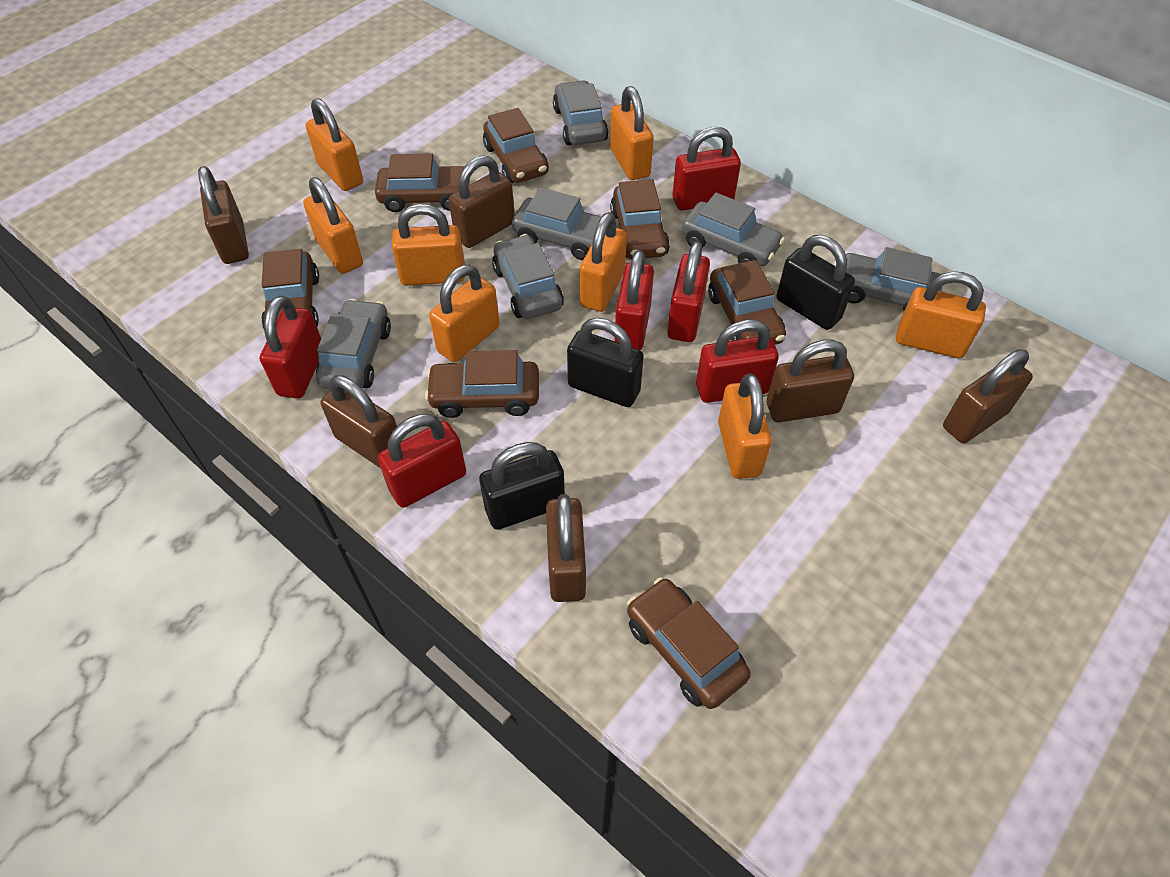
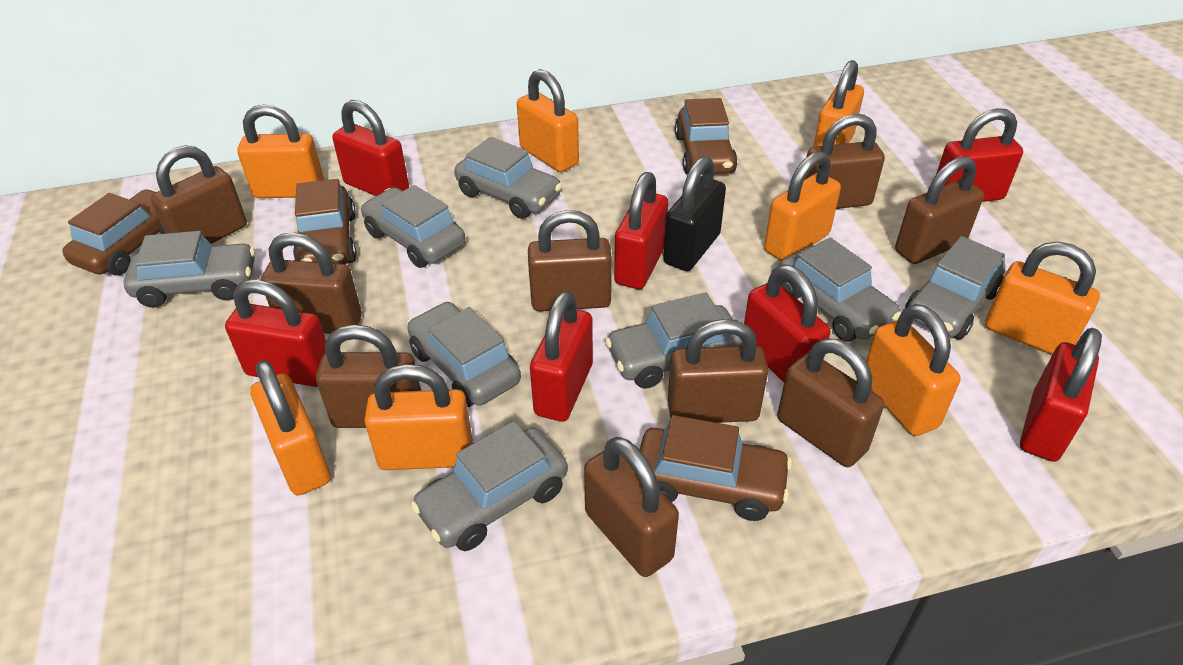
black padlock: [479,442,565,530] [567,318,644,407] [776,235,855,330] = 3 -> [663,156,726,271] = 1
brown car: [261,249,319,328] [375,154,470,212] [425,350,539,418] [483,108,549,183] [610,179,670,259] [627,577,751,709] [708,260,786,345] = 7 -> [62,189,165,275] [293,179,357,264] [640,415,792,521] [675,98,738,175] = 4
brown padlock: [198,166,249,264] [321,375,397,468] [449,155,515,248] [546,494,586,602] [766,339,854,422] [943,349,1033,443] = 6 -> [151,145,247,244] [261,232,362,334] [316,324,421,428] [528,210,612,311] [584,437,679,577] [668,319,768,423] [777,338,885,467] [805,114,885,209] [895,156,984,264] = 9
grey car: [316,299,391,389] [492,234,564,319] [512,187,601,260] [553,80,608,145] [682,193,785,266] [846,247,942,311] = 6 -> [123,231,255,307] [361,185,465,268] [407,302,521,407] [411,421,568,551] [454,137,562,219] [605,292,742,389] [780,238,901,342] [905,236,1006,340] = 8
red padlock: [260,295,321,399] [378,414,466,508] [615,250,654,351] [667,241,710,342] [672,127,741,211] [696,320,779,403] = 6 -> [225,279,326,387] [332,100,409,196] [530,291,593,422] [614,172,668,289] [744,264,831,382] [936,108,1023,202] [1020,328,1102,462] = 7

